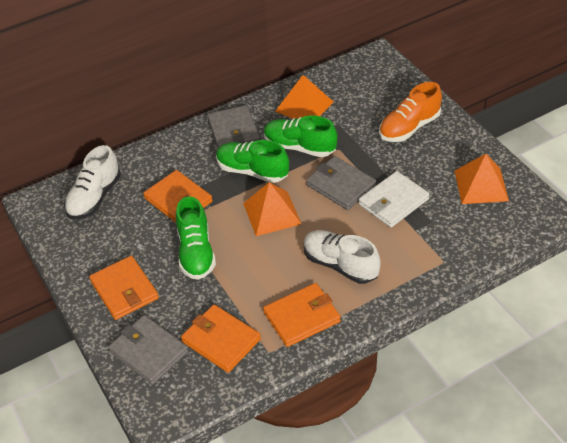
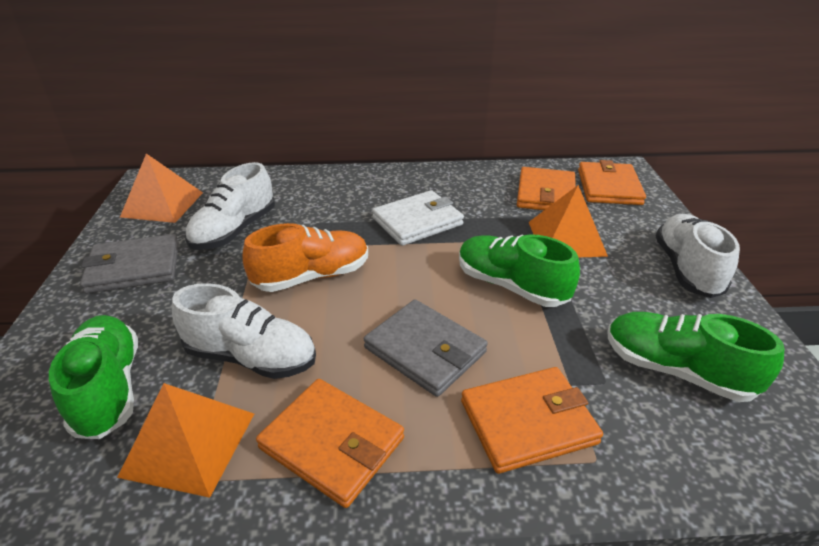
grey wallet: [108,315,188,385] [207,105,260,148] [306,156,376,210] = 3 -> [80,234,179,293] [364,299,488,397] = 2
white shoe: [64,145,121,219] [304,230,381,284] = 2 -> [172,283,316,379] [185,162,275,250] [655,214,740,298] = 3

